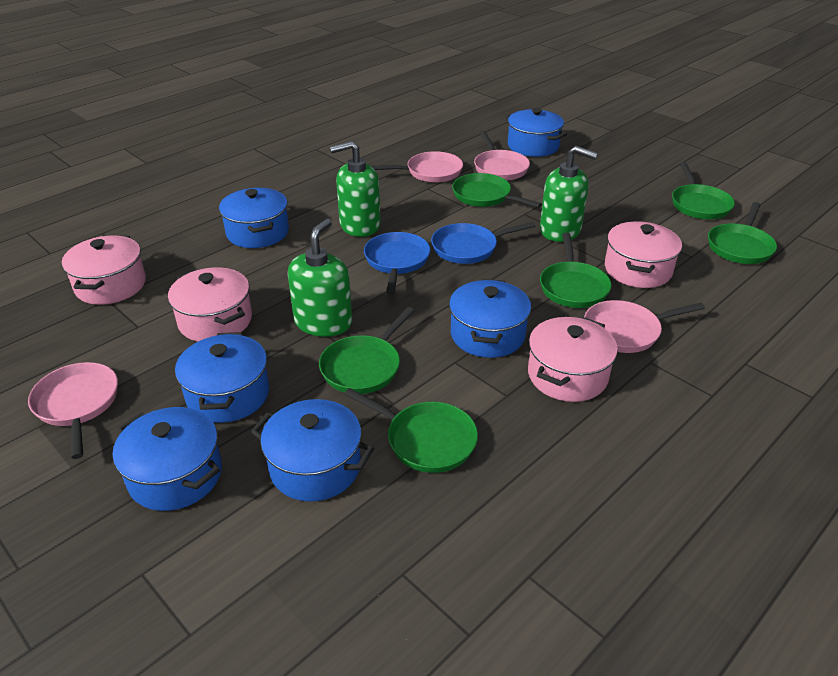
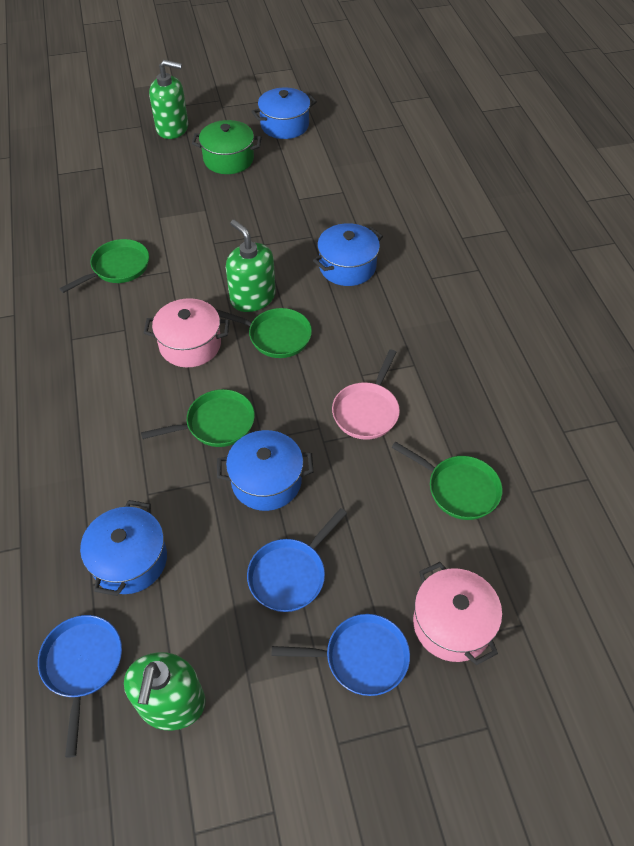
blue pan: [364,232,430,294] [431,222,535,264] = 2 -> [38,615,122,758] [247,508,347,612] [271,614,410,696] = 3
blue pot: [112,407,222,511] [175,332,269,423] [219,188,289,248] [251,399,374,502] [449,279,531,358] [505,108,567,157] = 6 -> [80,500,167,596] [217,430,313,511] [251,88,317,139] [313,223,383,286] = 4
green pan: [319,307,415,394] [344,388,478,473] [452,173,542,208] [540,233,612,308] [672,162,735,219] [708,202,777,264] = 6 -> [59,239,149,293] [141,389,255,447] [216,308,312,358] [391,442,503,520] = 4
green pot: none = 0 -> [192,120,262,174] = 1
pink pan: [28,362,118,459] [372,151,463,183] [474,131,530,181] [584,300,705,353] = 4 -> [332,349,400,440] = 1
pink pot: [62,235,146,305] [168,267,252,342] [528,317,618,402] [605,221,682,288] = 4 -> [144,298,230,367] [413,562,502,665] = 2

